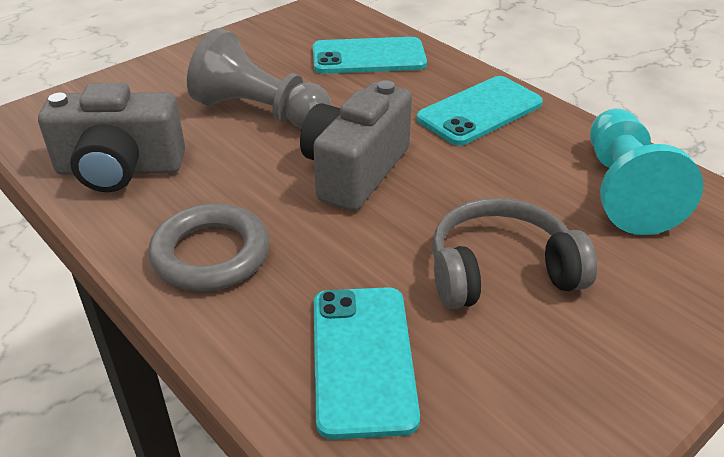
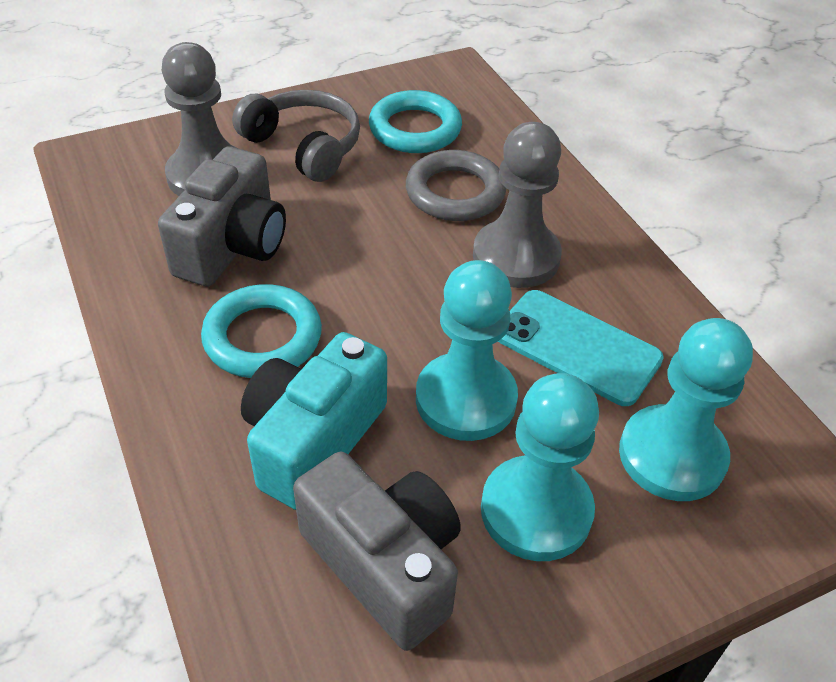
grey pawn: [187,28,331,129] = 1 -> [162,42,236,196] [473,122,562,288] = 2
turquoise camera: none = 0 -> [241,332,387,510] = 1
turquoise pawn: [590,109,703,235] = 1 -> [416,260,518,441] [481,373,599,561] [619,318,753,501] = 3
turquoise phone: [313,37,427,74] [314,287,420,440] [416,76,543,146] = 3 -> [498,290,664,406] = 1
turquoise ring: none = 0 -> [201,284,322,378] [369,90,462,153] = 2

